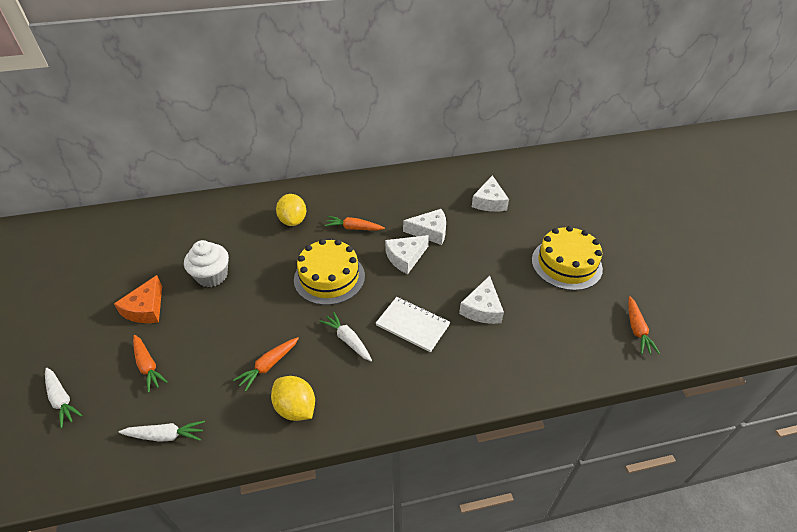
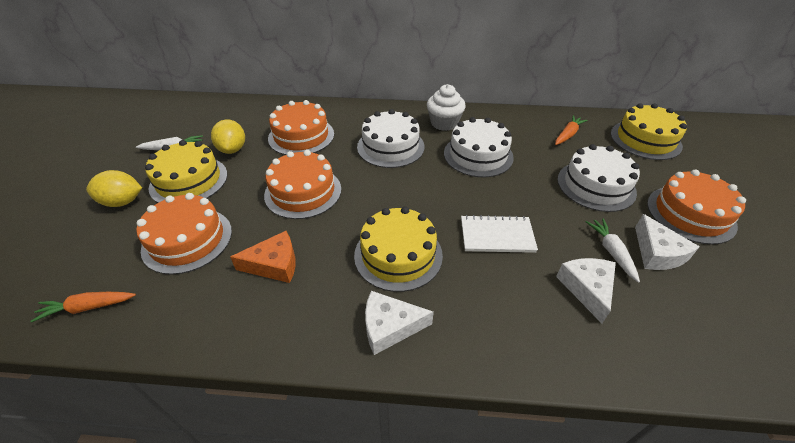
orange cake: none = 0 -> [136,193,232,275] [264,150,341,219] [268,100,334,155] [647,169,746,245] = 4
orange carrot: [133,335,168,393] [233,337,299,391] [324,216,385,231] [628,296,660,354] = 4 -> [30,292,136,322] [555,115,587,145] = 2
white cake: none = 0 -> [357,109,425,168] [444,117,514,177] [557,144,640,212] = 3
white carrot: [45,368,82,428] [119,421,205,442] [320,311,372,361] = 3 -> [136,135,203,150] [586,219,640,283] = 2
white cheese: [385,235,429,274] [403,209,446,245] [459,276,504,324] [472,175,509,212] = 4 -> [365,291,434,355] [556,258,616,324] [635,214,699,270] = 3
yellow cake: [294,239,365,305] [532,226,603,291] = 2 -> [145,140,227,203] [354,207,443,292] [611,103,687,160] = 3

